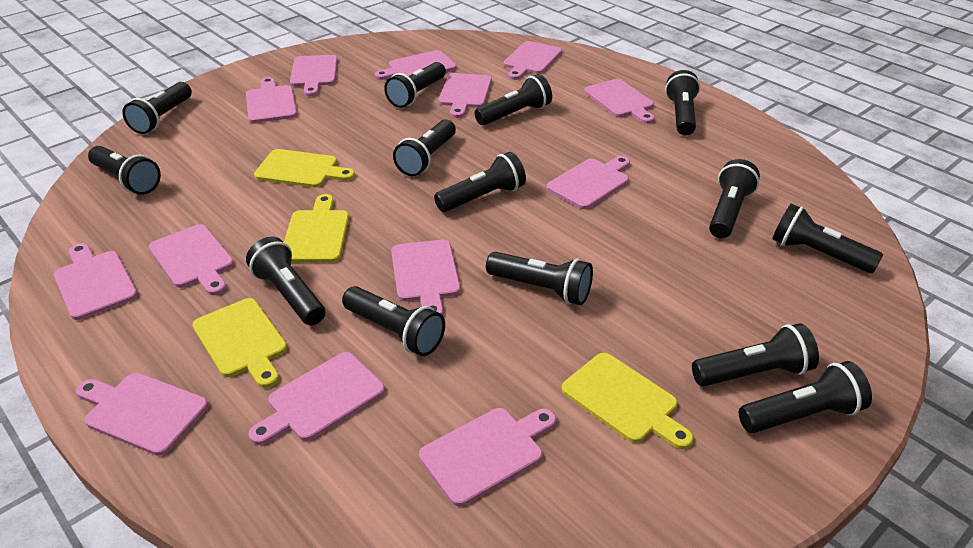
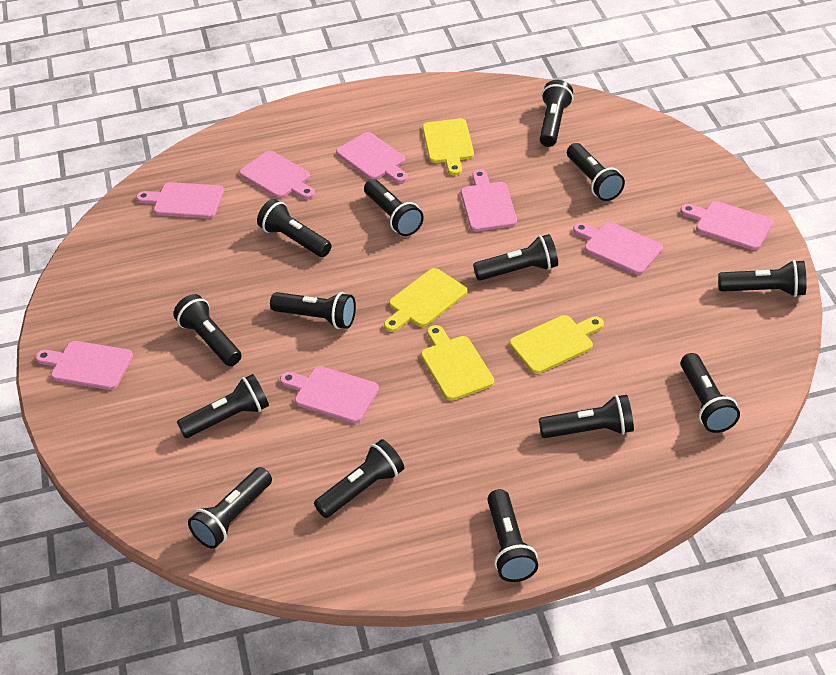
pink cutting board: [54,243,138,320] [76,373,208,456] [149,224,234,295] [246,77,297,123] [249,352,385,445] [290,55,338,96] [375,50,457,80] [391,240,460,315] [419,408,556,506] [439,73,492,118] [504,41,562,80] [546,156,630,209] [584,79,655,124] = 13 -> [36,341,133,390] [136,182,224,218] [239,151,315,199] [280,366,379,423] [336,132,408,183] [461,170,517,231] [573,222,663,275] [680,201,773,250] = 8

